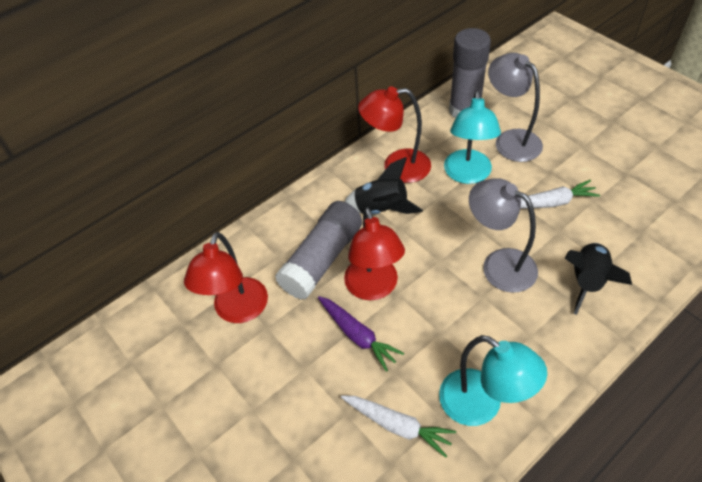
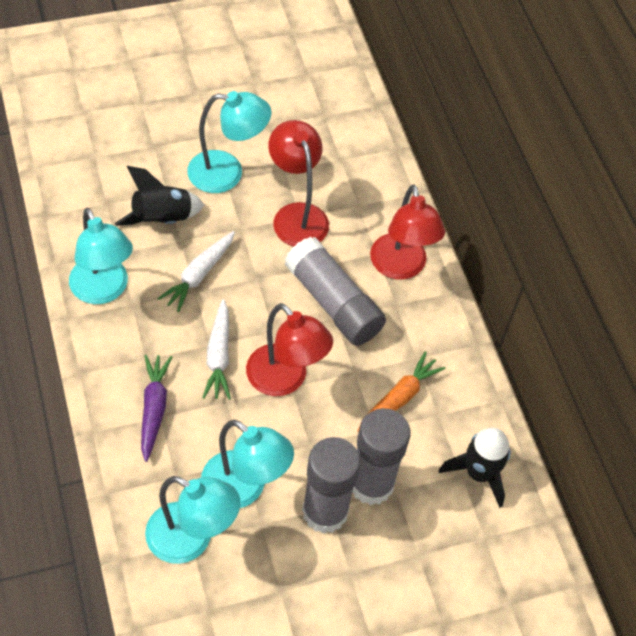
grey glue stick: [275,201,362,300] [449,28,491,118] = 2 -> [285,237,386,346] [302,437,360,534] [352,408,410,505] = 3
grey lamp: [469,178,538,293] [488,53,543,162] = 2 -> none = 0
orange carrot: none = 0 -> [358,351,446,432] = 1
turquoise lamp: [439,335,547,426] [444,90,501,184] = 2 -> [69,208,133,304] [145,476,240,564] [187,91,271,193] [201,420,294,508] = 4

